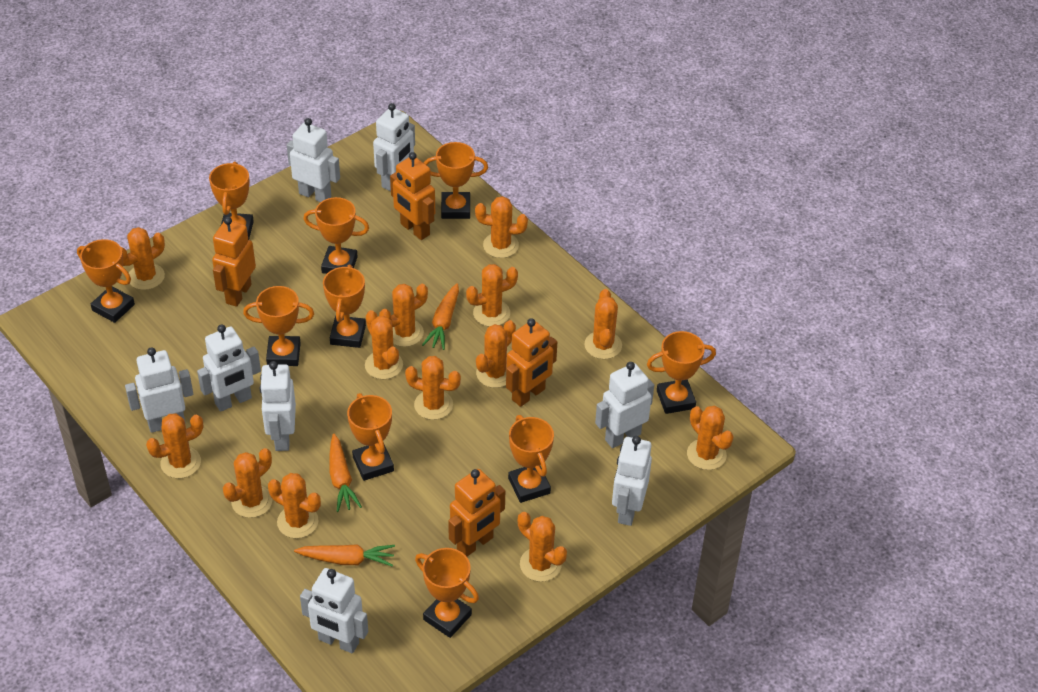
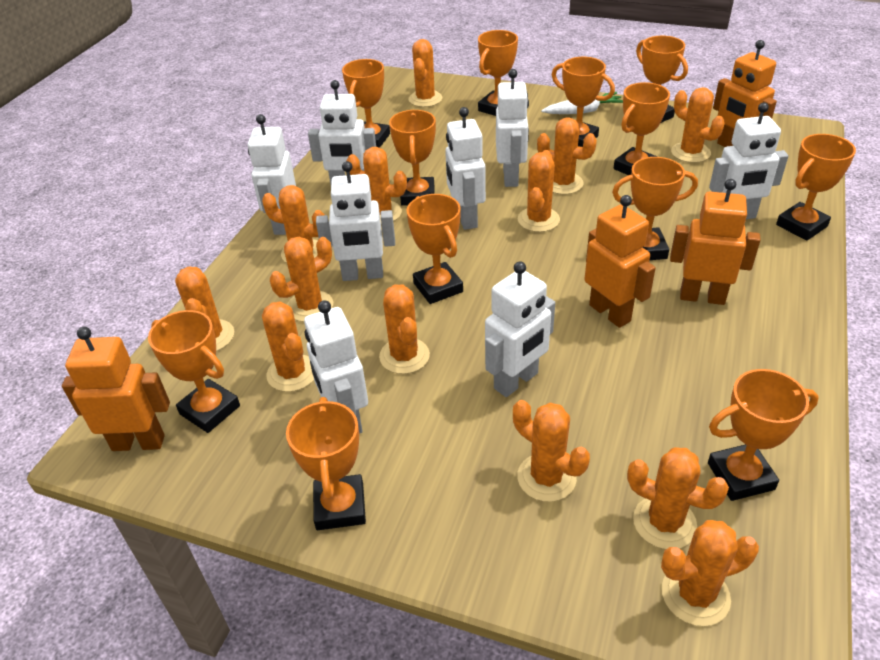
orange carrot: [294,544,395,567] [329,434,362,512] [422,283,459,350] = 3 -> none = 0
orange trophy: [77,239,135,323] [209,162,254,240] [243,286,314,366] [303,197,369,274] [323,265,366,348] [347,393,394,481] [415,548,479,638] [424,142,488,219] [508,415,554,503] [647,331,716,414] = 10 -> [148,310,240,433] [286,397,366,530] [342,59,390,148] [389,110,436,206] [406,194,463,304] [478,30,518,116] [552,57,615,147] [612,157,698,260] [614,82,670,175] [636,36,688,123] [708,369,819,501] [776,134,856,241] = 12
white carrot: none = 0 -> [541,92,623,114] = 1

